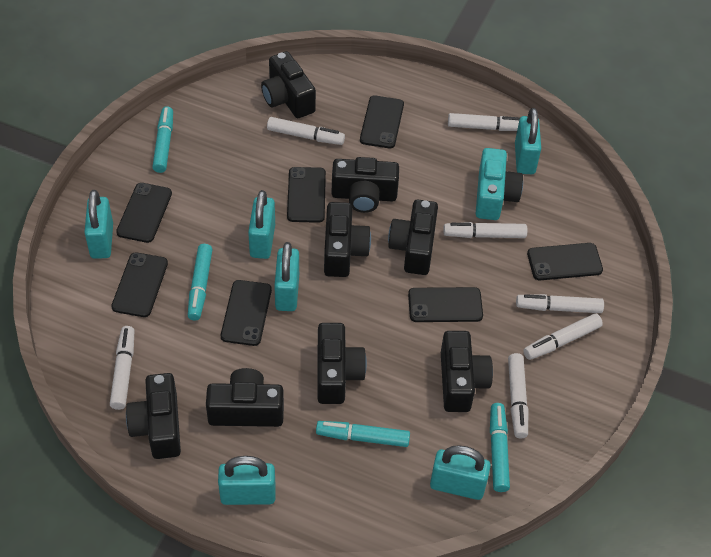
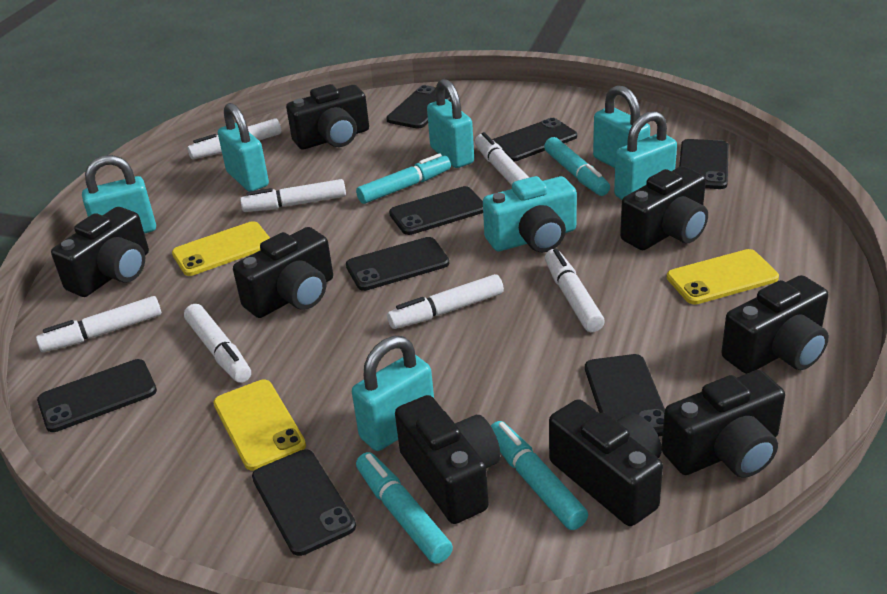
black phone: [111,252,168,317] [116,183,172,243] [221,280,272,346] [287,167,326,223] [360,95,404,149] [408,287,483,322] [527,243,603,280] = 7 -> [37,359,157,432] [252,449,356,556] [346,237,449,291] [386,85,451,129] [389,186,483,235] [492,118,577,162] [585,354,665,436] [679,139,729,189] = 8
yellow phone: none = 0 -> [172,221,270,276] [213,380,306,471] [667,249,779,304] = 3

